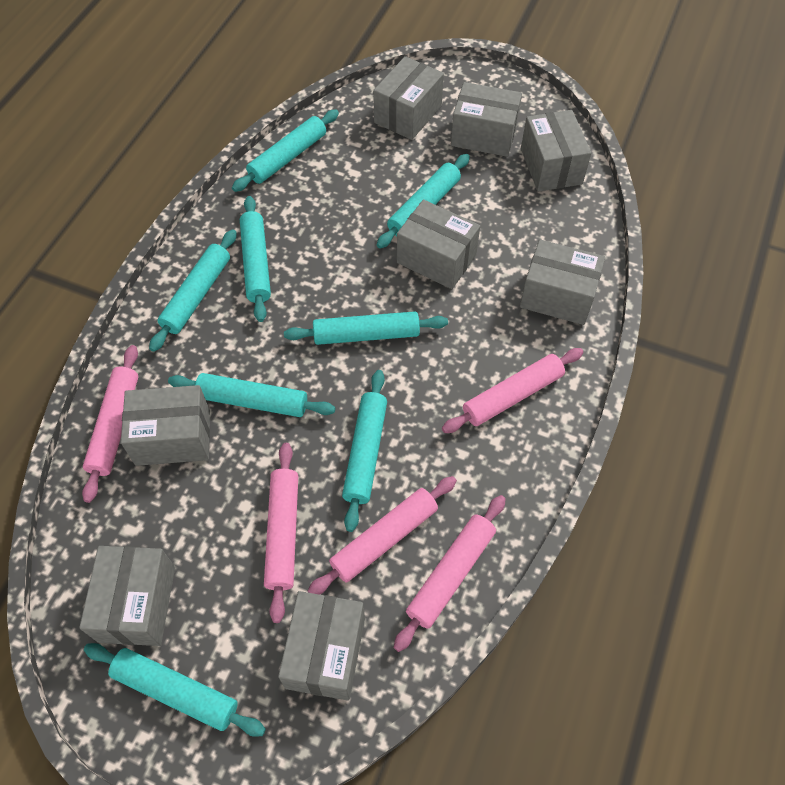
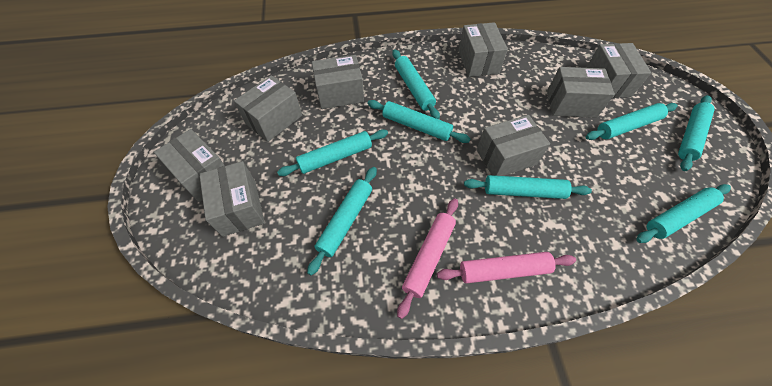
pink rolling pin: [82,345,138,503] [264,443,298,623] [308,476,457,595] [394,495,506,652] [442,348,583,433] = 5 -> [397,198,458,319] [437,252,576,284] = 2

